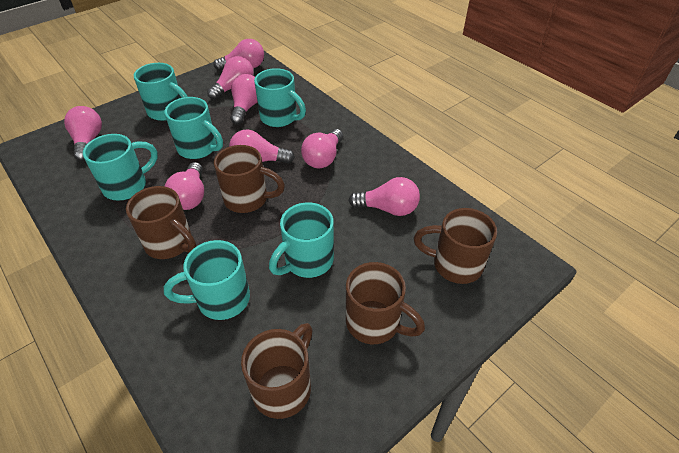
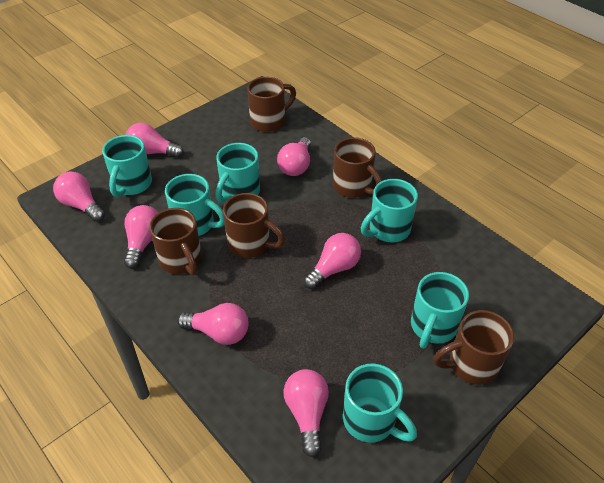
pink light bulb: [64,106,102,161] [164,162,204,210] [207,56,254,100] [213,39,264,71] [229,129,295,164] [230,74,257,124] [301,129,343,168] [349,177,420,216] = 8 -> [53,172,105,222] [124,205,158,268] [126,123,184,158] [177,303,248,345] [277,137,311,176] [283,369,329,457] [304,233,361,289] = 7

